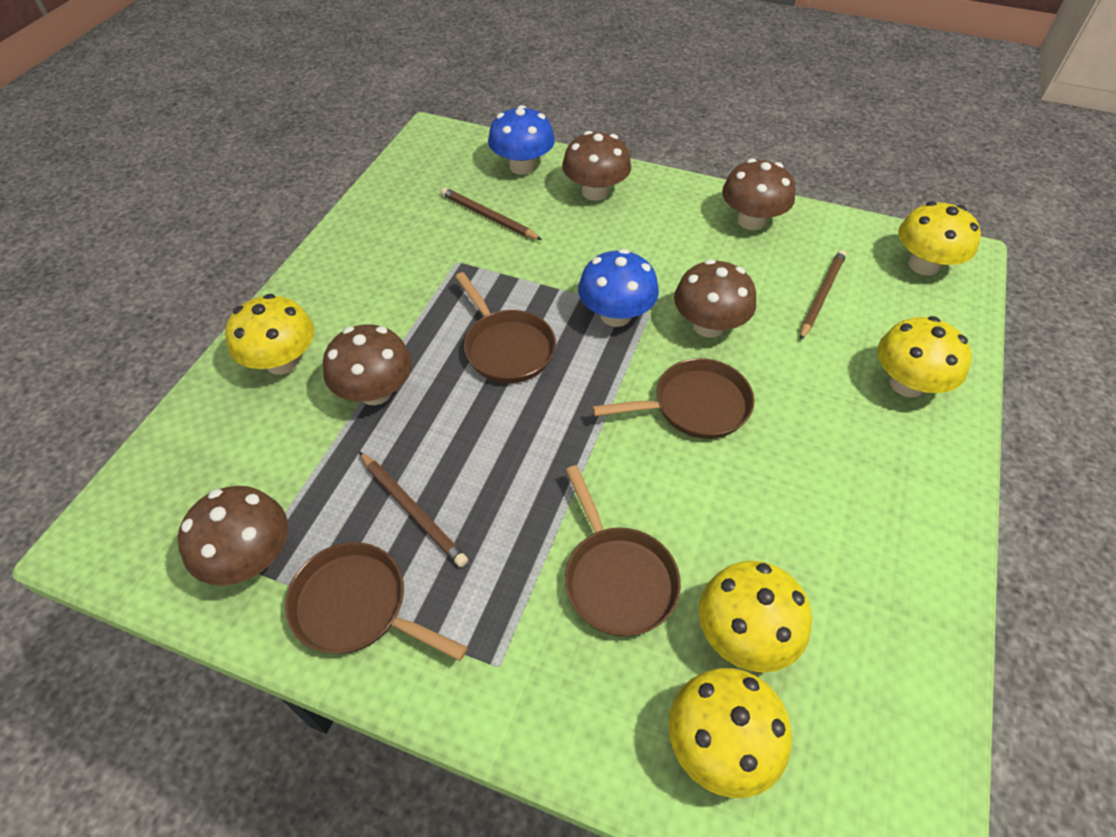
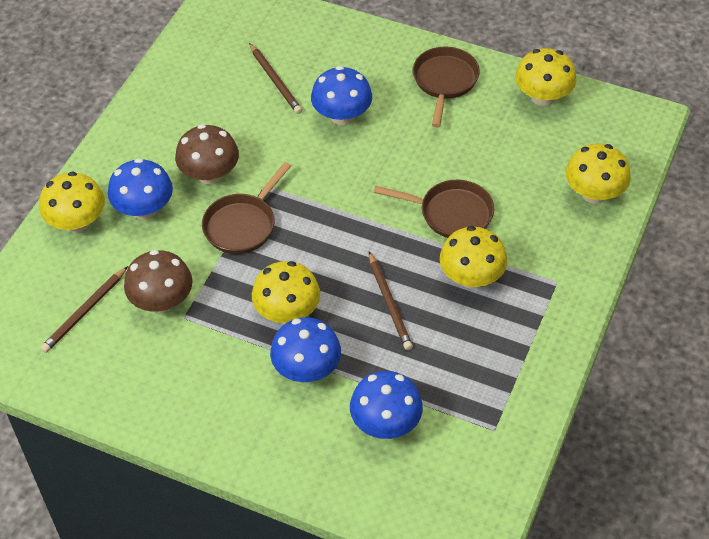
blue mushroom: [488,105,555,175] [578,249,659,327] = 2 -> [108,158,173,219] [270,317,341,382] [311,66,372,125] [350,371,423,439] = 4
brown mushroom: [178,486,288,586] [323,324,412,405] [562,131,631,201] [674,259,756,338] [722,158,795,230] = 5 -> [124,250,193,313] [175,124,239,184] = 2
brown pan: [285,542,468,661] [455,272,556,383] [565,465,681,637] [592,358,754,439] = 4 -> [202,162,291,254] [373,180,494,238] [413,46,480,127] = 3

